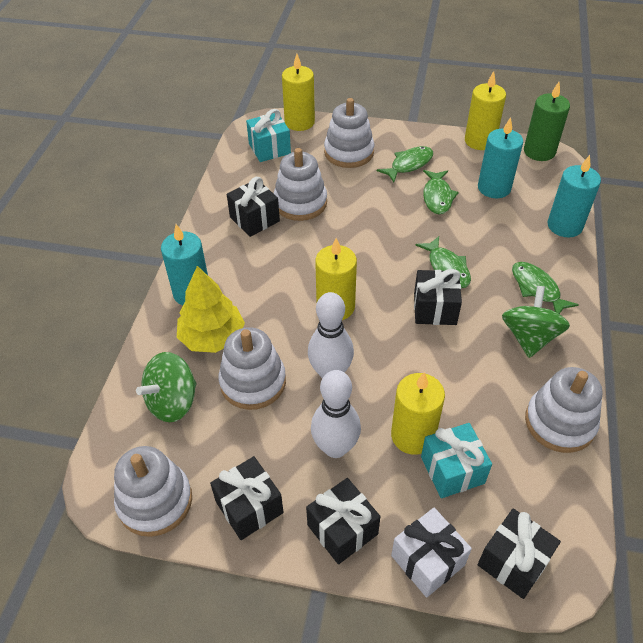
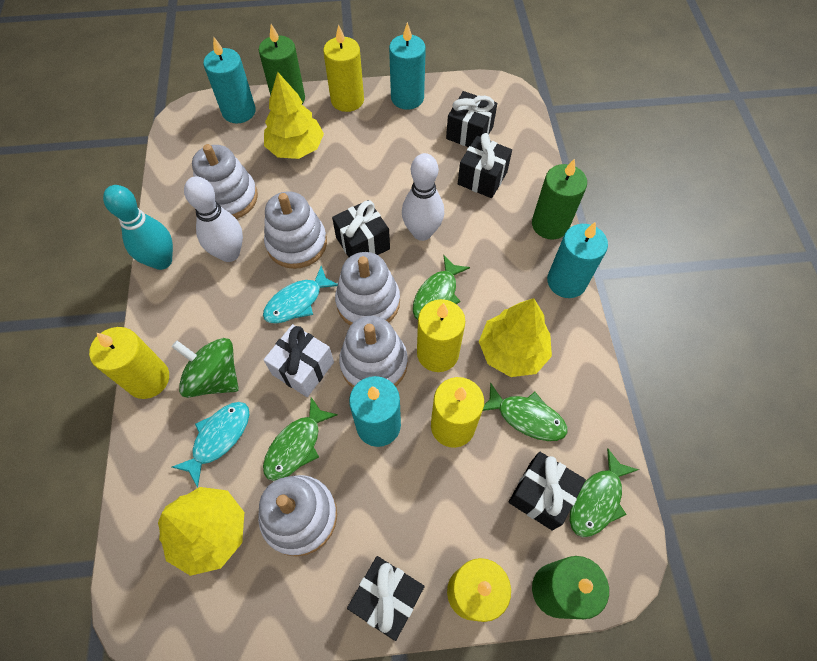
green candle: [524,82,570,161] = 1 -> [259,24,305,104] [532,158,587,240] [532,556,609,619] = 3
green spinning top: [136,352,197,422] [502,286,570,358] = 2 -> [172,338,239,398] = 1
turquoise bowling pin: none = 0 -> [103,185,173,270] = 1
turquoise candle: [161,224,208,305] [478,117,523,198] [548,155,601,238] = 3 -> [203,37,256,124] [349,376,401,447] [389,22,426,110] [547,222,608,298] = 4
turquoise fish: none = 0 -> [172,402,249,487] [263,266,338,324] = 2
turquoise gift: [246,109,291,162] [421,423,492,498] = 2 -> none = 0
yellow candle: [282,54,315,131] [315,238,357,320] [391,372,445,455] [465,71,506,150] = 4 -> [89,327,169,399] [323,25,364,112] [417,299,465,372] [431,377,484,448] [447,558,511,622] = 5
yellow tree: [177,266,245,353] = 1 -> [158,487,244,576] [264,72,324,159] [479,298,552,377] = 3

